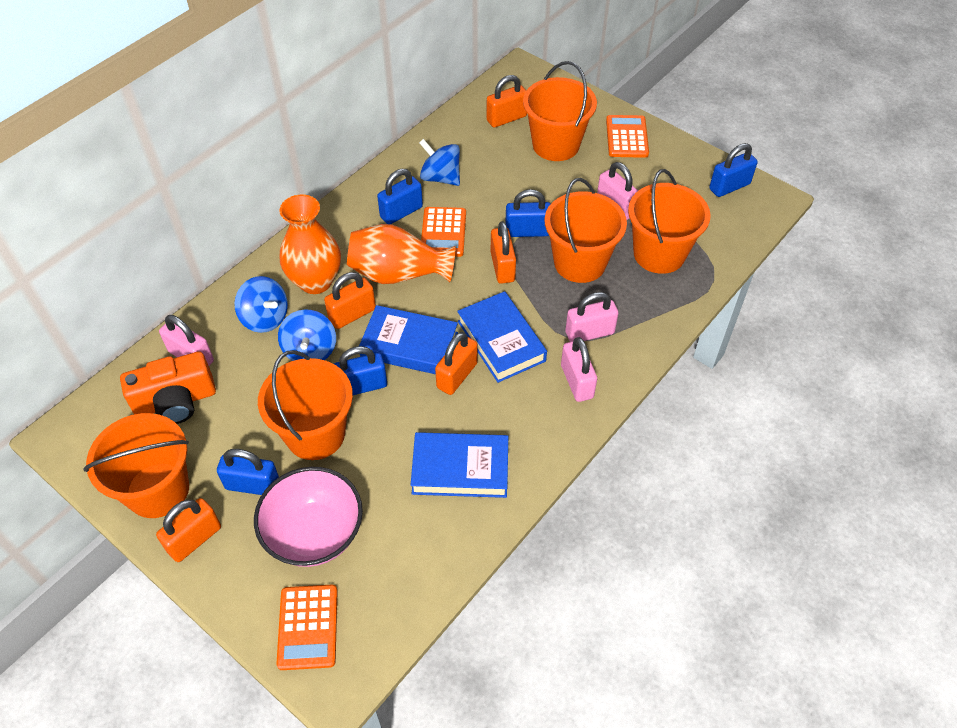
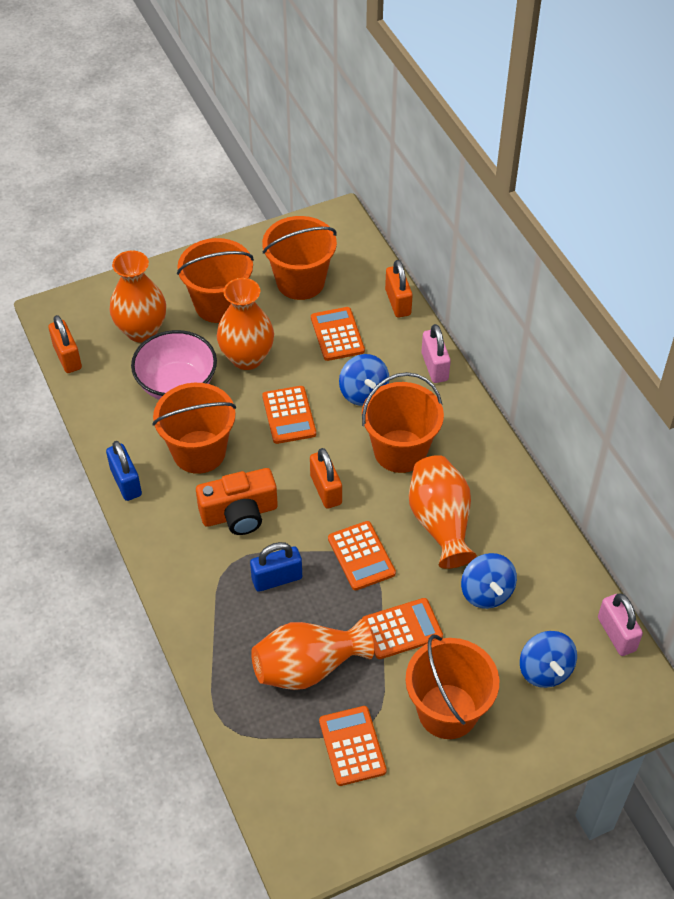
blue book: [359,305,458,374] [411,432,508,498] [457,291,547,383] = 3 -> none = 0
blue padlock: [217,449,279,495] [334,346,387,395] [377,169,423,224] [505,189,550,237] [709,143,758,197] = 5 -> [106,441,142,501] [250,542,302,592] = 2
orange calculator: [276,585,338,670] [421,207,466,257] [606,115,649,158] = 3 -> [262,386,316,444] [311,307,365,361] [319,706,387,786] [328,521,396,590] [362,598,443,659] = 5
orange padlock: [156,498,221,562] [324,272,376,329] [435,332,477,395] [486,75,527,128] [491,221,516,284] = 5 -> [48,315,82,373] [310,448,342,509] [385,260,413,318] = 3
orange vase: [279,194,341,294] [347,224,456,284] = 2 -> [110,251,166,342] [217,278,274,370] [251,619,374,690] [409,455,477,569] = 4
pink padlock: [159,315,214,366] [561,337,597,402] [565,292,619,342] [597,162,638,220] = 4 -> [421,324,451,383] [598,593,643,656] = 2

